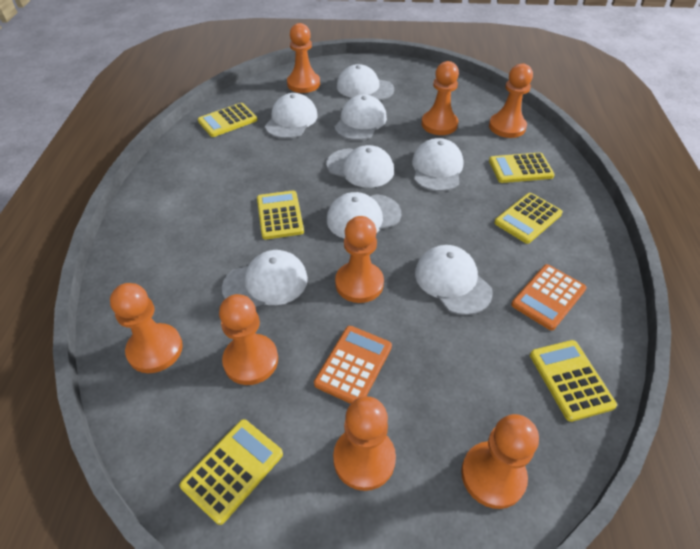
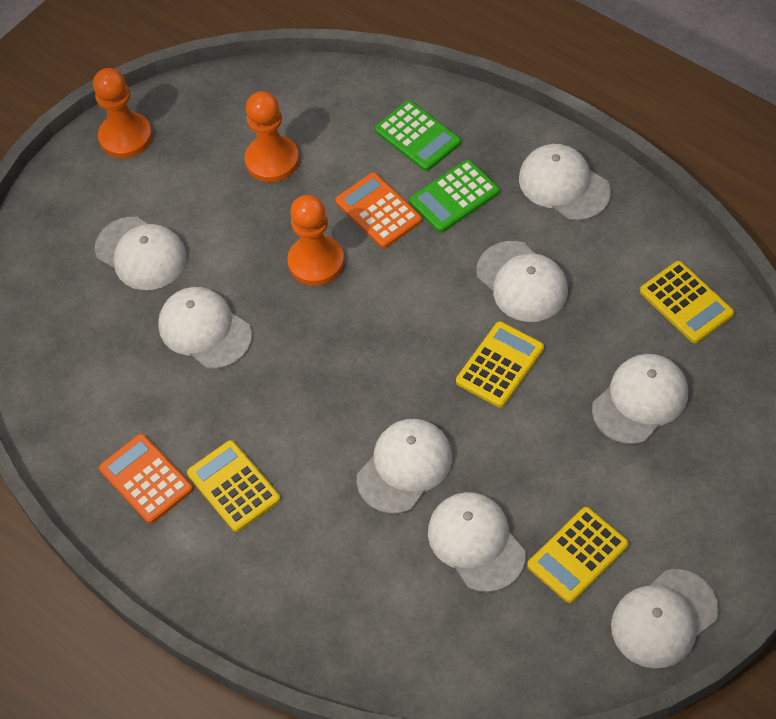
green calculator: none = 0 -> [375,100,461,171] [409,159,500,233] = 2
orange pawn: [110,283,183,373] [219,294,278,385] [287,23,320,93] [333,396,396,491] [335,216,384,303] [421,61,459,135] [461,414,539,509] [489,63,533,138] = 8 -> [93,68,152,158] [245,91,299,182] [287,195,344,286] = 3
yellow calculator: [180,419,283,525] [198,103,257,137] [257,190,304,240] [489,152,555,183] [494,193,563,244] [530,340,617,422] = 6 -> [187,440,281,532] [456,321,544,408] [527,507,629,603] [640,261,734,343] = 4

